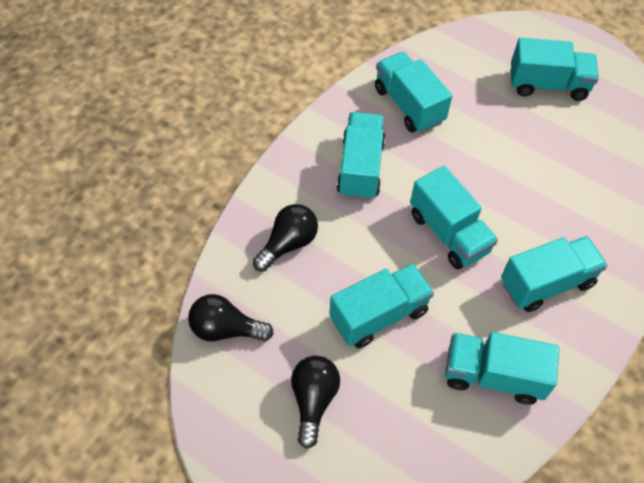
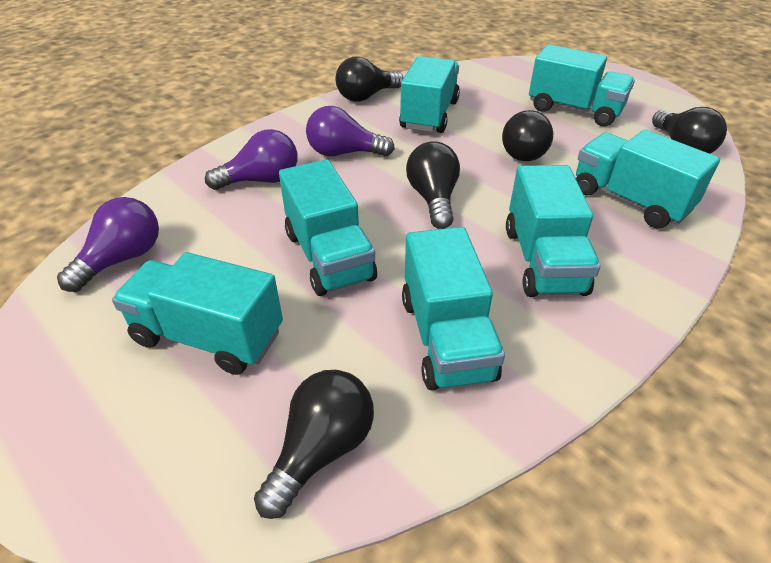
black light bulb: [188,294,274,341] [253,204,318,271] [291,356,340,449] = 3 -> [254,370,374,519] [335,57,403,102] [406,141,460,229] [502,110,553,161] [652,107,727,154] = 5
purple light bulb: none = 0 -> [57,197,159,292] [205,129,298,190] [306,106,395,156] = 3

